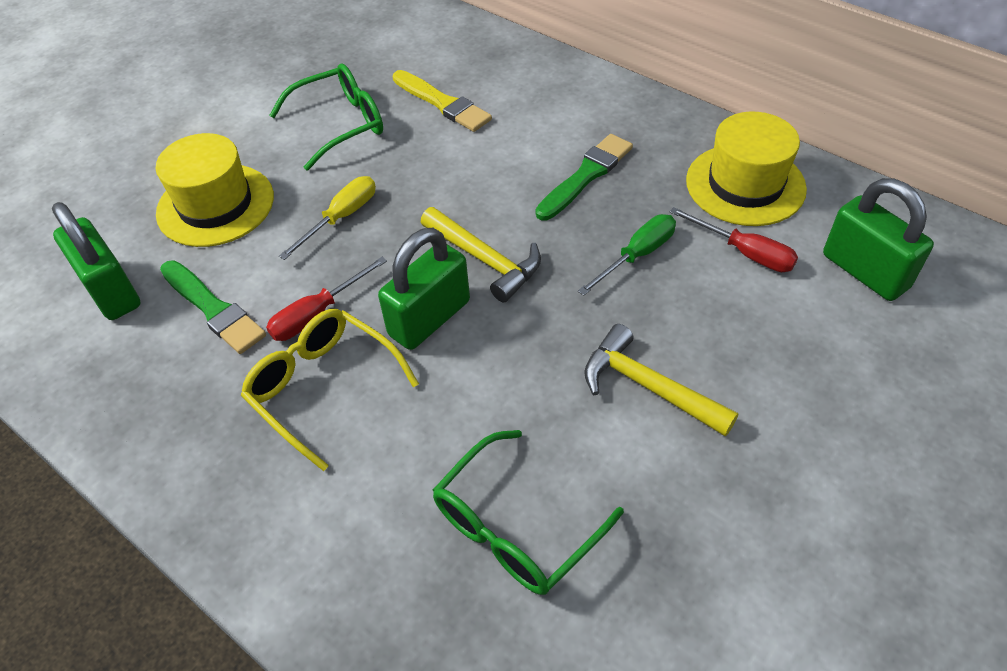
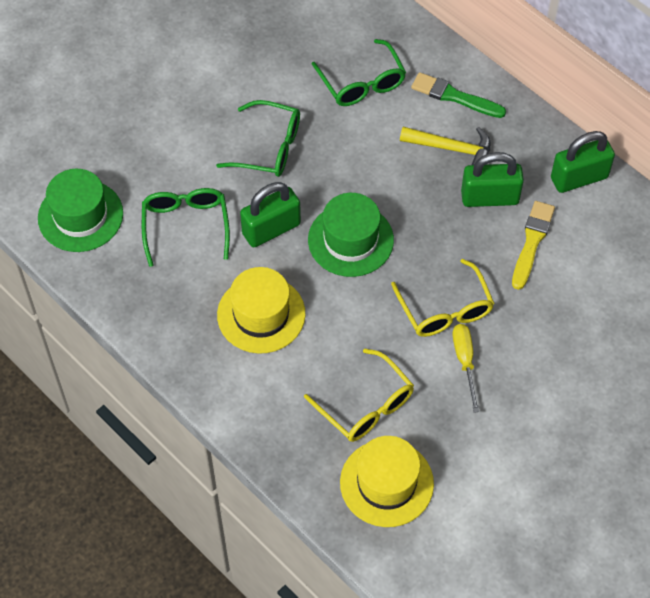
green brush: [160,260,266,354] [536,134,633,220] = 2 -> [411,72,506,118] = 1
green glasses: [269,64,383,171] [433,430,624,595] = 2 -> [142,188,230,267] [216,100,300,177] [312,39,406,106] = 3
green hat: none = 0 -> [38,169,123,252] [308,193,394,277] = 2
green screwdriver: [578,214,676,296] = 1 -> none = 0
red screwdriver: [266,257,387,341] [670,207,798,272] = 2 -> none = 0
yellow glasses: [241,309,419,471] = 1 -> [304,348,414,442] [391,259,494,337] = 2
yellow hammer: [421,207,541,302] [584,324,739,436] = 2 -> [400,127,490,165] = 1

